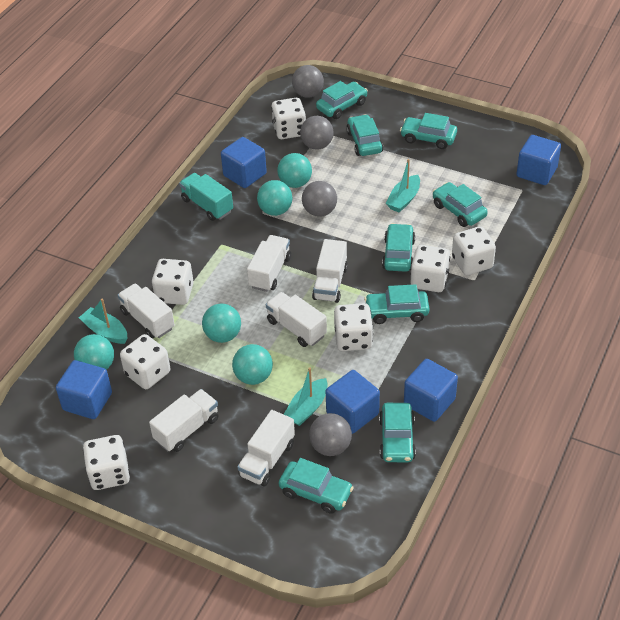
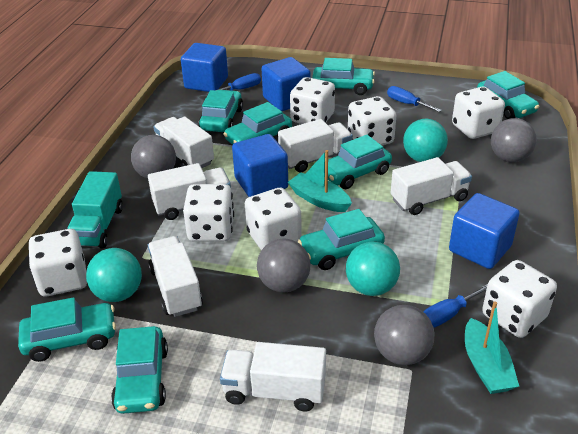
blue cube: [56,360,112,419] [221,137,267,188] [326,370,380,434] [404,359,458,422] [516,135,561,185] = 5 -> [181,43,228,92] [232,134,288,197] [262,57,311,111] [449,193,520,269] = 4
blue screwdriver: none = 0 -> [206,73,261,95] [387,86,442,112] [423,284,488,327] = 3
turquoise ball: [74,334,114,370] [202,304,241,343] [232,344,273,385] [257,180,293,216] [277,153,312,188] = 5 -> [86,248,142,302] [346,242,400,296] [403,119,448,162] = 3
turquoise boat: [79,298,127,344] [284,367,328,426] [386,159,420,213] = 3 -> [288,150,352,212] [465,301,519,394] = 2

